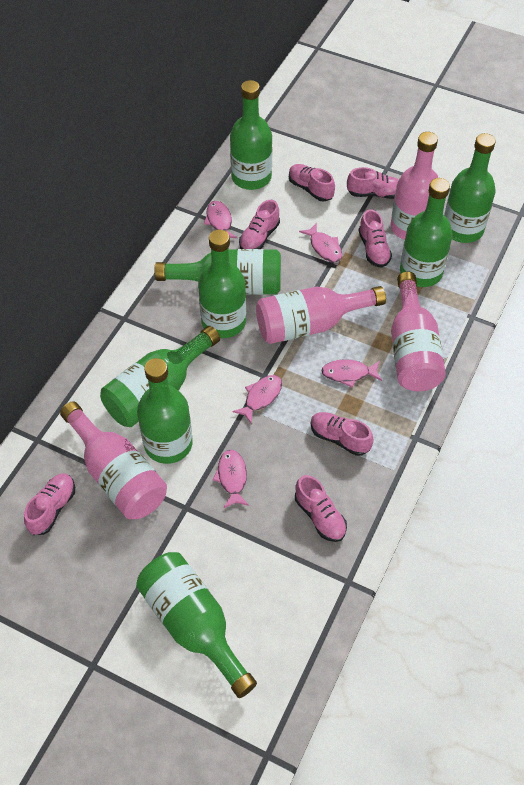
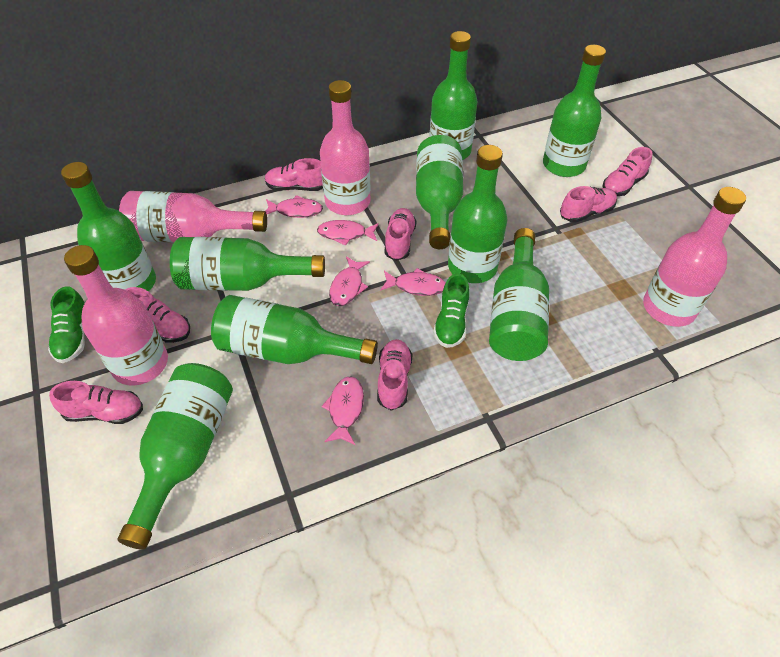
green bottle: [100,326,220,427] [136,552,257,698] [137,358,193,464] [154,249,281,295] [198,230,246,338] [230,80,272,190] [400,178,453,287] [444,133,496,243] = 8 -> [61,162,156,292] [118,363,233,550] [170,237,325,291] [211,295,378,364] [416,135,463,249] [429,31,477,160] [448,145,507,283] [489,228,549,361] [543,45,606,177] = 9
green shoe: none = 0 -> [48,286,85,363] [433,274,470,348] = 2

